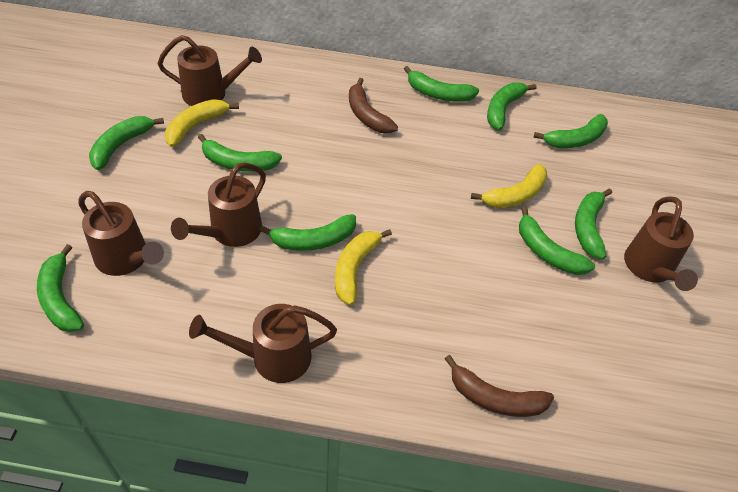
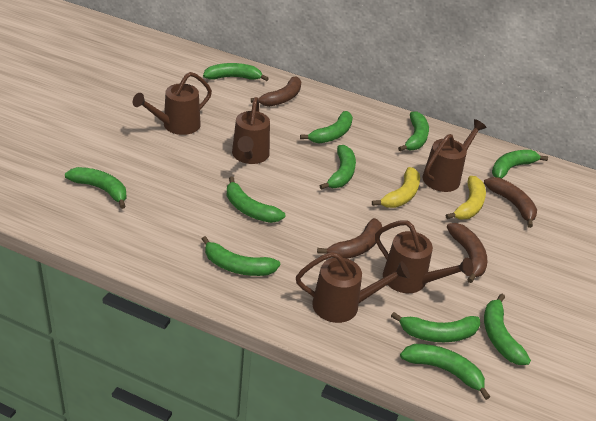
brown banana: [349,78,398,134] [445,355,554,417] = 2 -> [251,76,301,107] [317,218,382,259] [447,223,487,283] [484,177,537,228] = 4
green banana: [37,244,84,332] [89,116,164,170] [198,134,282,172] [259,214,356,251] [404,66,479,102] [487,83,536,130] [519,206,595,275] [533,114,608,148] [575,188,612,259] = 9 -> [65,167,127,209] [202,236,280,276] [203,63,269,81] [227,177,285,223] [300,111,353,143] [320,145,356,190] [391,312,480,342] [398,111,429,151] [400,344,490,400] [484,294,531,365] [492,150,548,179] = 11
yellow banana: [165,99,239,147] [335,229,392,305] [471,164,547,208] = 3 -> [372,167,420,208] [446,176,486,219] = 2

